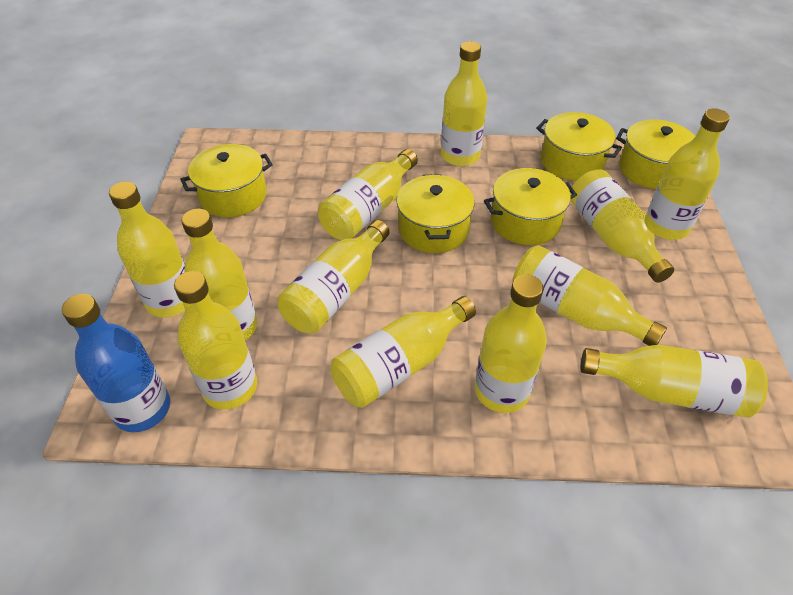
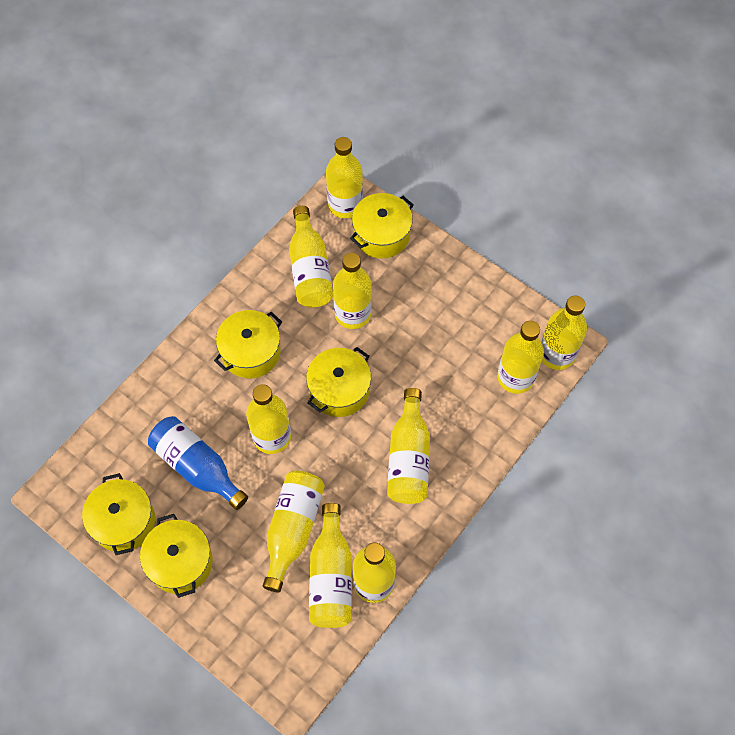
yellow bottle: [109,181,185,318] [174,271,257,410] [181,209,257,340] [277,220,390,333] [318,149,418,240] [330,296,476,408] [441,41,487,166] [475,274,547,413] [512,245,667,346] [570,169,674,283] [581,345,768,418] [646,108,730,240] = 12 -> [246,384,291,454] [263,471,325,592] [289,206,333,307] [309,503,352,628] [326,137,363,218] [333,253,372,329] [353,543,396,603] [387,388,430,504] [497,321,544,394] [541,296,587,370] = 10

